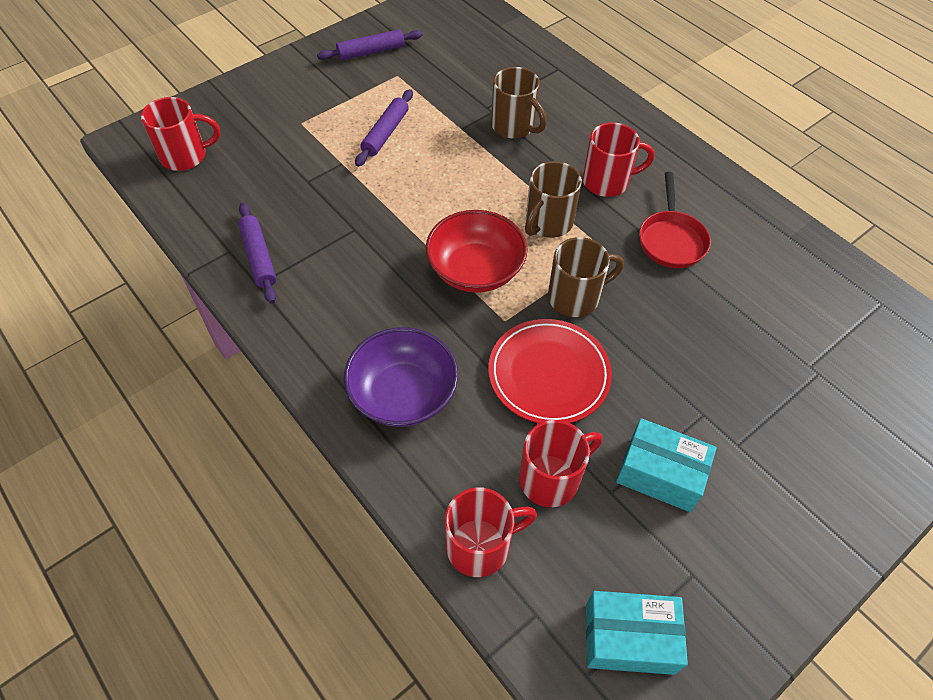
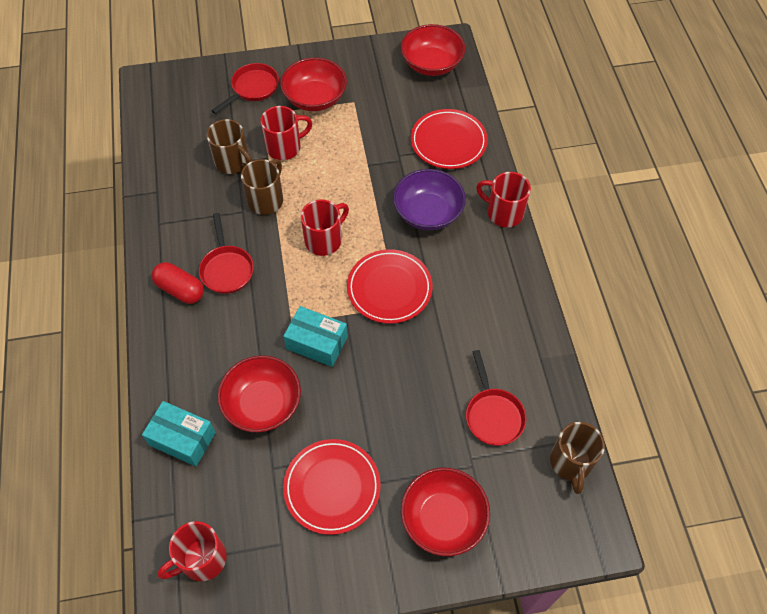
purple rolling pin: [238,203,276,304] [317,29,422,60] [355,89,413,167] = 3 -> none = 0
red bowl: [426,210,527,293] = 1 -> [218,355,301,432] [280,57,347,111] [401,24,465,76] [401,468,490,556] = 4
red capsule: none = 0 -> [152,262,204,304] = 1
red pan: [639,172,711,268] = 1 -> [199,213,254,294] [211,63,279,114] [466,350,526,446] = 3
red plate: [488,319,612,423] = 1 -> [283,439,381,535] [347,249,433,324] [411,109,488,169] = 3

